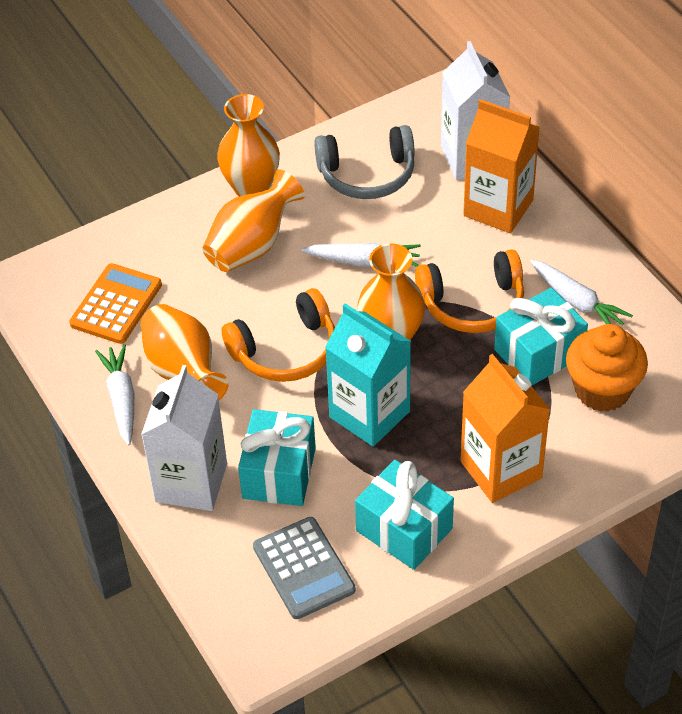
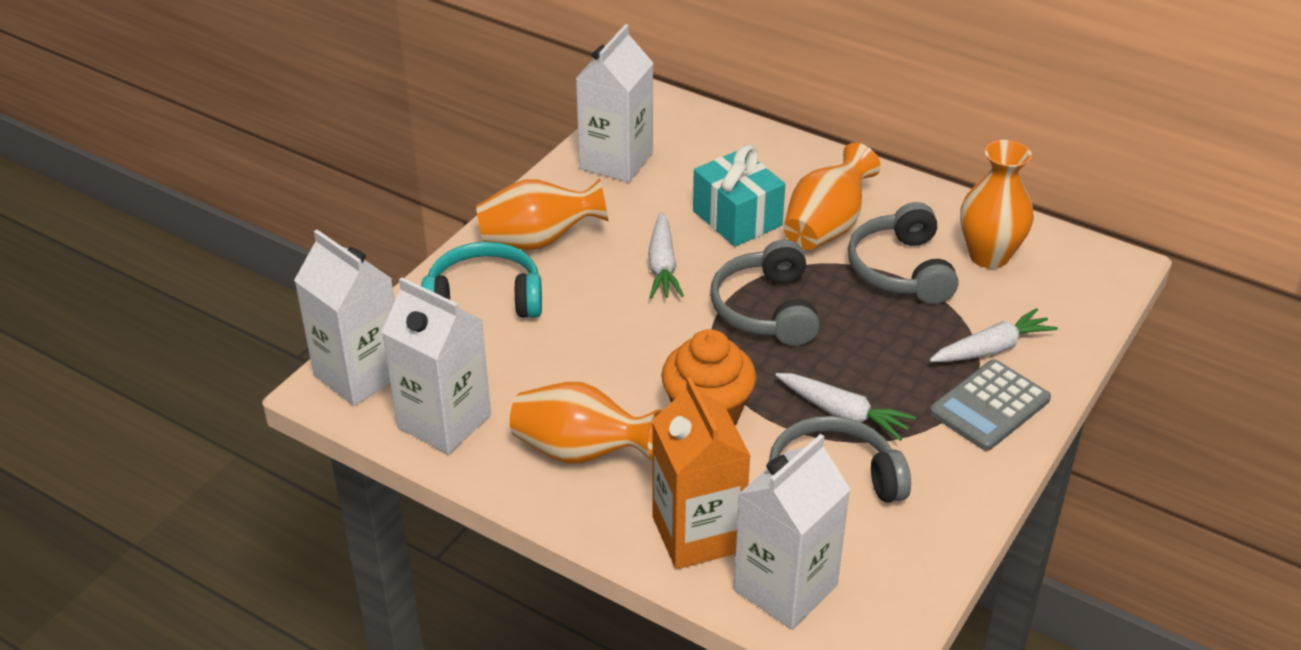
grey headphones: [314,125,415,199] = 1 -> [710,239,820,346] [769,416,911,503] [848,202,958,304] = 3
orange calculator: [69,263,162,344] = 1 -> none = 0
orange carton: [460,354,550,503] [463,99,540,233] = 2 -> [652,377,751,569] = 1
orange headphones: [222,288,335,382] [415,249,524,333] = 2 -> none = 0
turquoise carton: [325,303,411,447] = 1 -> none = 0
turquoise gift: [238,409,316,506] [355,460,454,570] [494,287,588,386] = 3 -> [693,145,785,246] = 1
turquoise headphones: none = 0 -> [421,242,542,318] = 1
white carton: [141,365,227,511] [441,41,510,180] = 2 -> [294,230,395,406] [382,277,491,454] [575,24,653,182] [734,434,851,629] = 4

